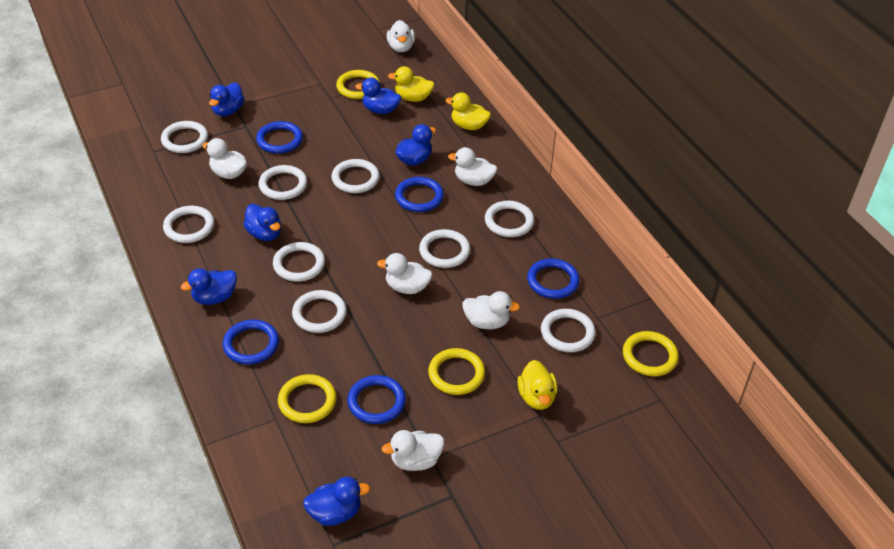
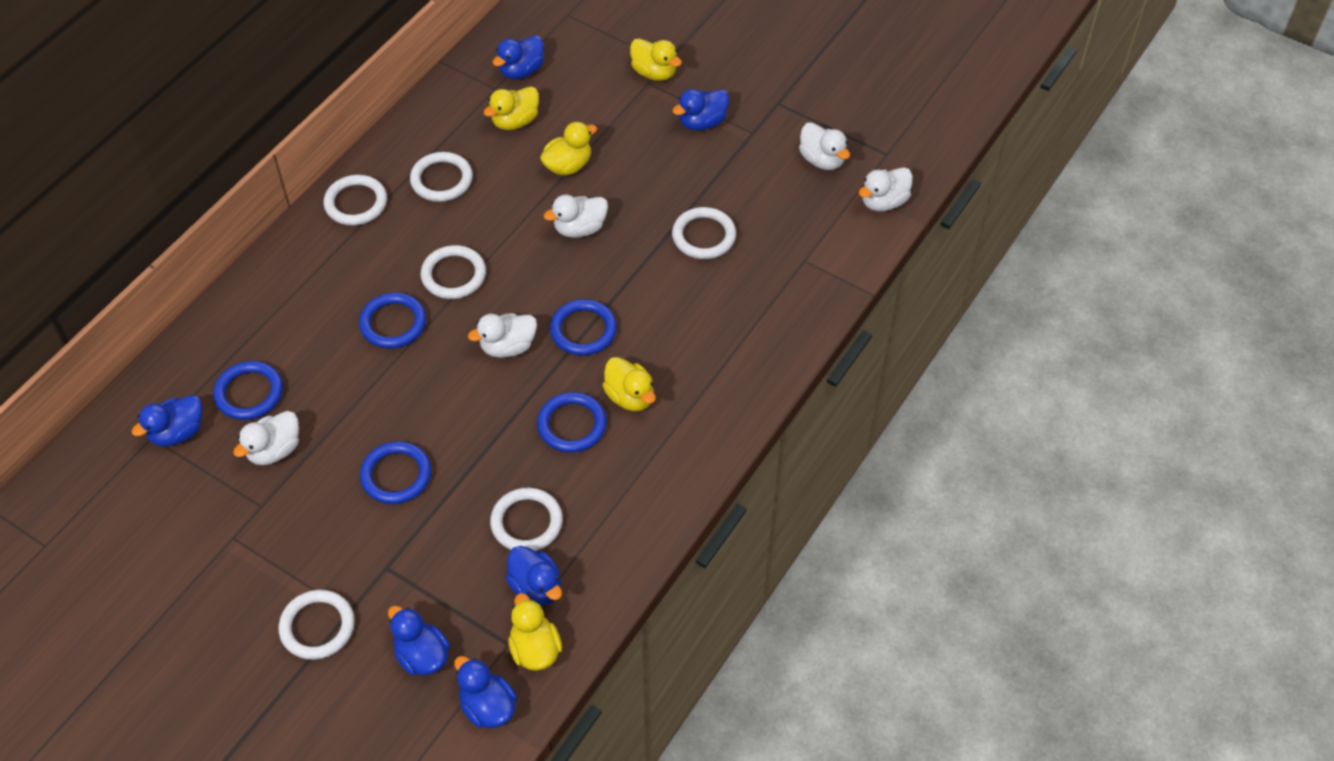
white duck: [202,138,247,179] [377,253,433,294] [382,430,444,471] [387,20,415,52] [448,147,497,186] [462,291,520,329] = 6 -> [233,411,299,465] [468,313,537,358] [544,195,608,238] [799,122,850,170] [859,167,913,211] = 5
white ring: [161,121,208,153] [163,206,214,243] [258,165,307,200] [273,242,325,282] [292,290,347,333] [332,159,380,193] [419,229,470,268] [485,201,534,237] [541,309,596,352] = 9 -> [279,590,355,660] [324,175,387,226] [410,152,473,202] [420,245,486,299] [490,488,563,551] [672,207,736,259] = 6
yellow duck: [388,66,434,102] [445,92,491,130] [518,360,558,410] = 3 -> [483,86,539,130] [508,593,562,671] [540,122,597,176] [602,357,656,411] [630,38,682,81] = 5
yellow ring: [278,374,336,423] [336,70,380,99] [428,348,485,395] [623,331,679,376] = 4 -> none = 0

